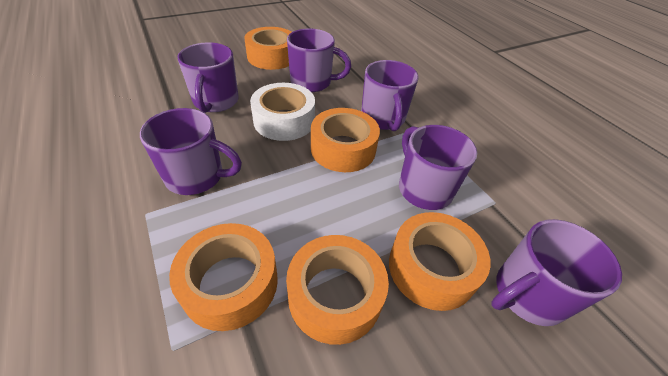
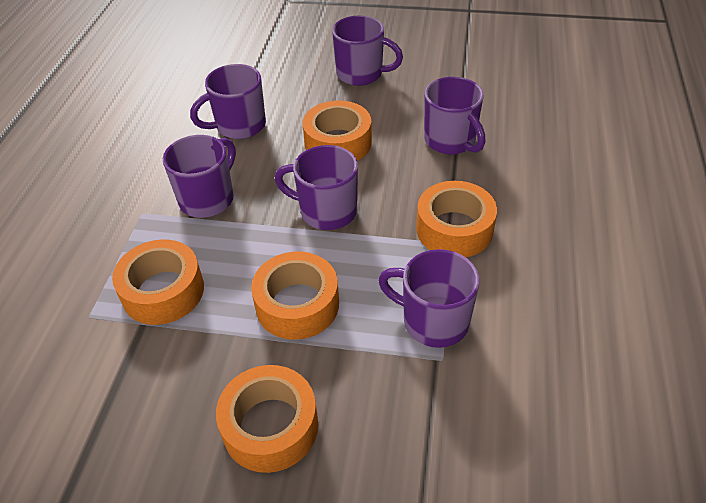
white tape: [250,83,315,141] = 1 -> none = 0

